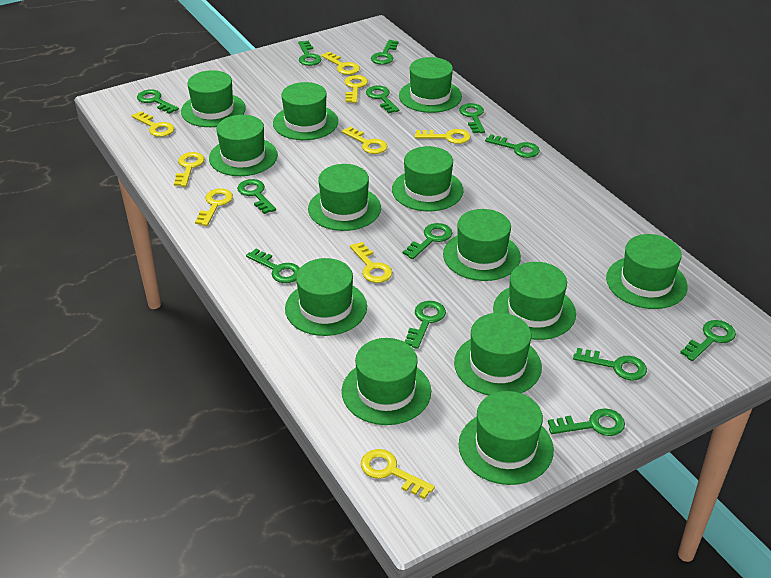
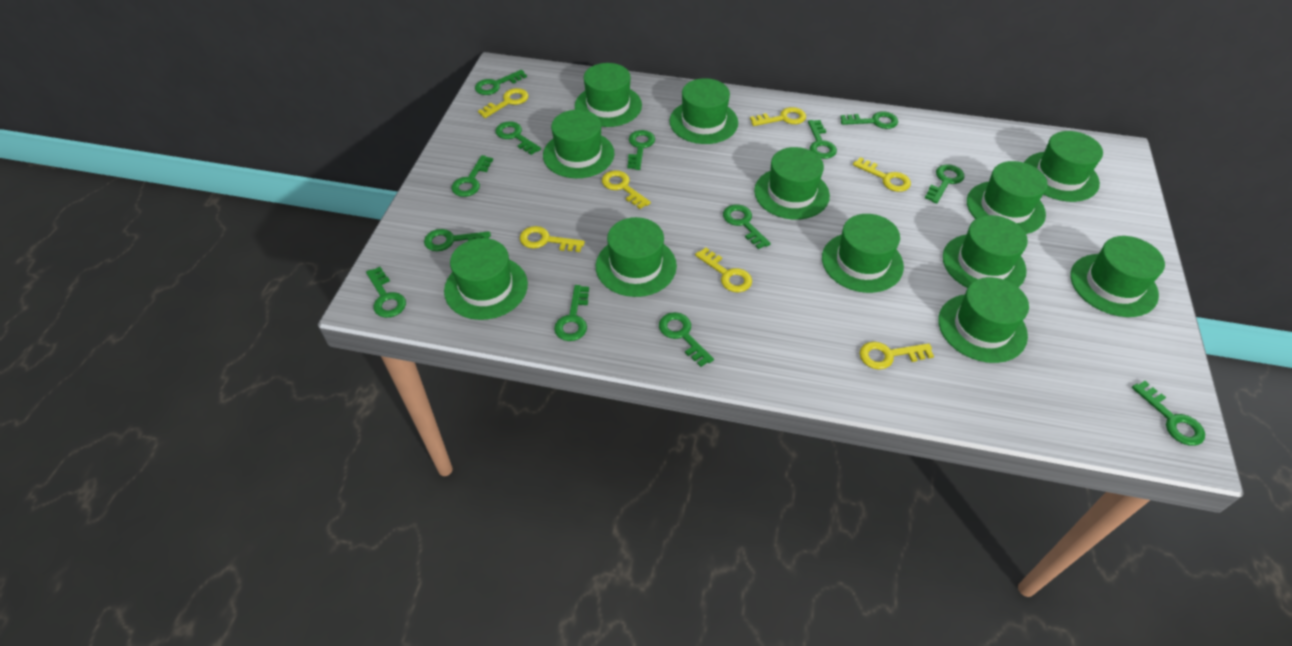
green hat: [181,70,246,127] [209,115,278,176] [273,82,338,140] [285,258,367,336] [308,164,381,231] [342,338,431,425] [392,146,463,211] [399,57,462,113] [443,209,521,281] [454,313,542,396] [459,391,554,485] [493,262,576,340] [606,234,688,309] = 13 -> [444,238,528,320] [543,110,614,178] [575,63,642,127] [596,217,677,297] [669,78,738,144] [754,147,830,220] [822,214,904,293] [938,277,1029,363] [943,215,1028,288] [967,161,1048,234] [1024,131,1103,202] [1070,236,1165,317] = 12
yellow key: [132,111,174,137] [174,152,204,187] [195,189,233,226] [321,52,360,75] [342,126,388,154] [344,75,368,103] [350,242,392,283] [361,449,435,499] [415,129,471,144] = 9 -> [478,88,529,118] [520,226,585,252] [602,170,651,209] [695,247,752,292] [750,107,806,126] [853,157,911,192] [859,341,934,370] = 7

